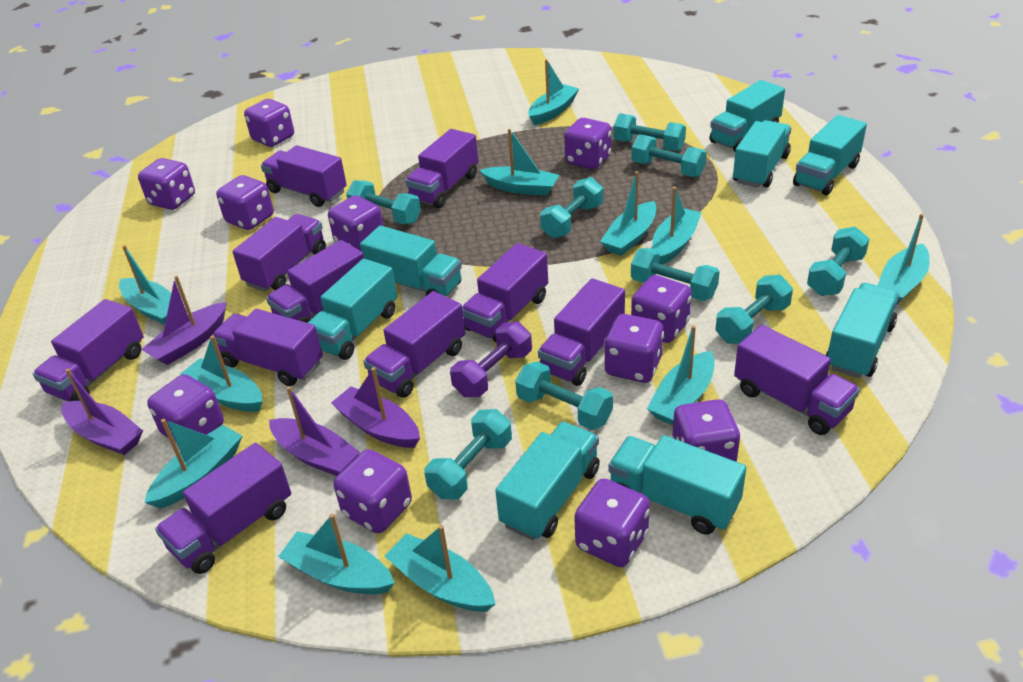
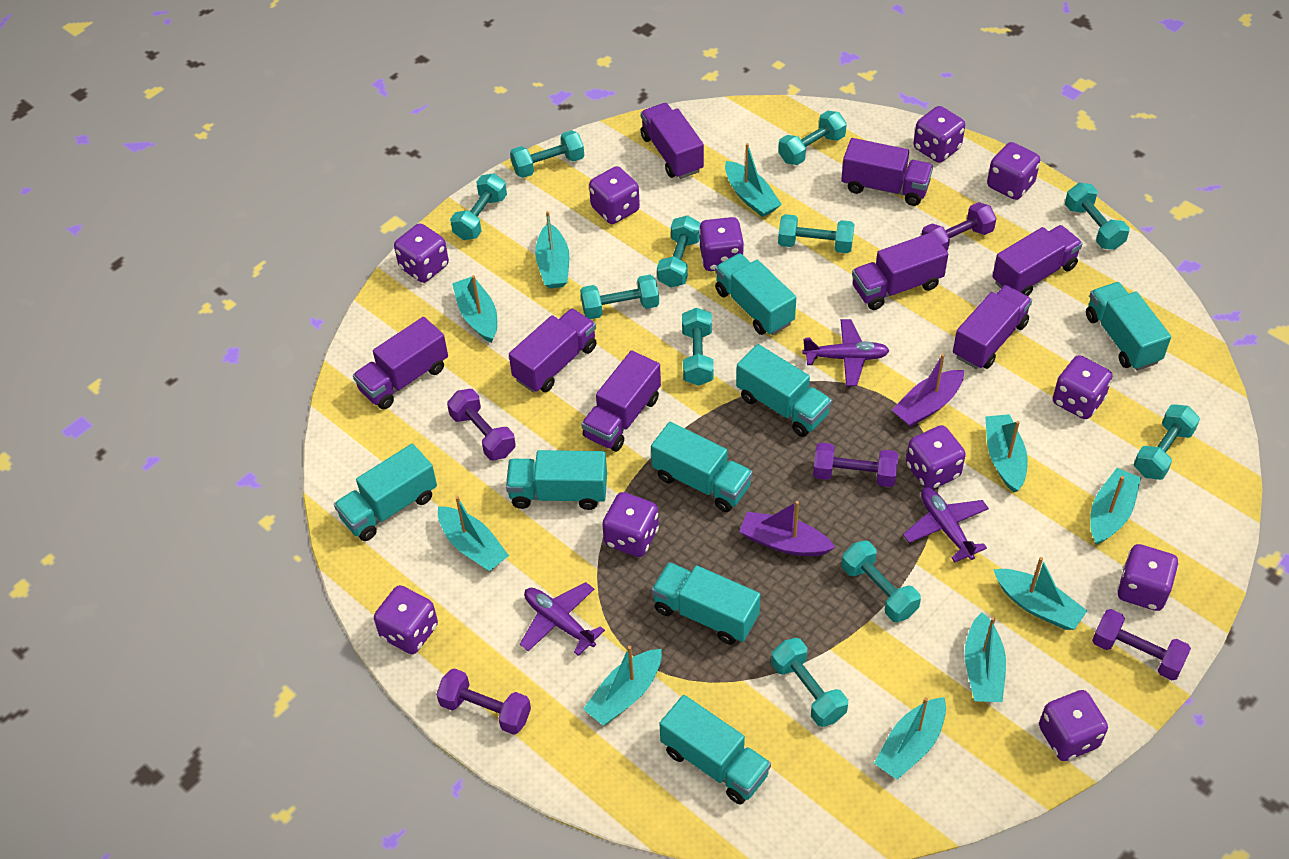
purple boat: [61,369,143,455] [141,276,226,365] [269,387,360,476] [331,367,420,448] = 4 -> [739,501,835,556] [892,354,964,427] = 2
purple dumbbell: [450,322,532,397] = 1 -> [436,668,531,735] [447,389,516,460] [813,442,898,487] [921,202,997,251] [1092,609,1191,680] = 5
purple plane: none = 0 -> [520,582,605,656] [802,319,890,386] [903,487,989,562] = 3
purple truck: [33,299,144,401] [155,443,291,574] [213,309,323,386] [232,214,326,292] [261,145,347,207] [266,240,364,323] [363,291,465,398] [405,129,479,208] [462,243,548,342] [538,278,625,386] [734,325,860,435] = 11 -> [353,317,448,410] [509,308,597,393] [581,350,661,452] [641,103,704,179] [841,138,933,206] [852,232,948,310] [953,285,1032,369] [992,225,1083,296] = 8
turquoise boat: [119,245,171,325] [144,419,242,508] [180,335,262,412] [278,514,395,595] [384,525,495,612] [480,128,559,196] [528,59,579,125] [600,171,656,256] [647,325,715,425] [652,187,702,265] [878,213,930,305] = 11 -> [438,496,509,571] [452,275,497,343] [535,211,569,289] [583,646,662,726] [725,143,782,217] [874,697,946,780] [965,612,1006,702] [985,414,1028,492] [993,557,1087,630] [1090,468,1141,545] = 10
turquoise dumbbell: [346,180,421,224] [424,409,512,500] [515,361,613,430] [540,177,603,238] [614,113,686,151] [631,134,706,177] [631,248,720,301] [716,275,793,344] [807,227,869,296] = 9 -> [450,173,507,240] [510,130,584,178] [580,275,659,319] [657,215,701,287] [682,308,714,386] [771,638,848,727] [778,111,847,165] [778,214,854,253] [842,540,921,622] [1065,183,1130,250] [1134,404,1200,480] = 11

